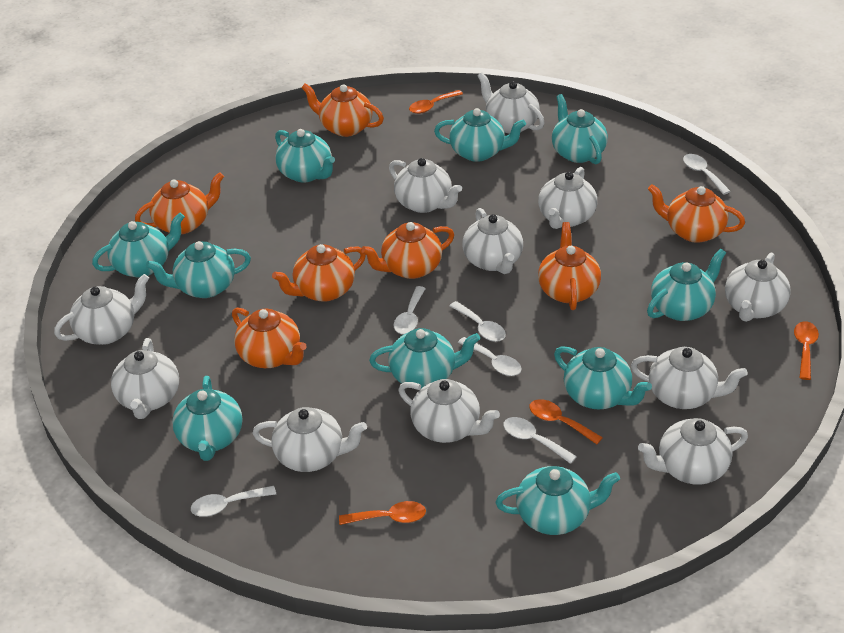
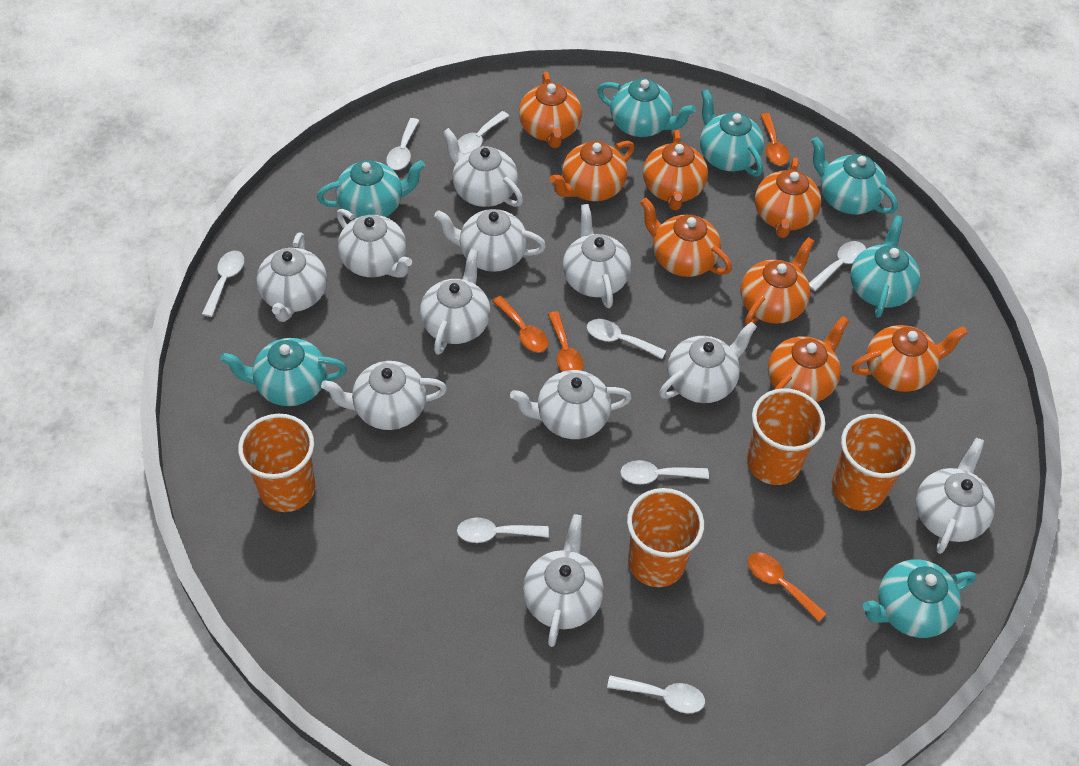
orange cup: none = 0 -> [238,414,315,512] [627,488,704,587] [747,388,825,485] [832,414,916,511] = 4
orange teapot: [135,172,224,234] [232,308,307,368] [272,244,366,302] [301,83,384,137] [361,222,454,279] [538,222,601,310] [648,184,745,243] = 7 -> [519,72,582,148] [550,141,634,201] [640,198,732,277] [643,130,708,210] [740,237,814,326] [755,157,821,238] [768,316,849,402] [852,325,968,392] = 8
turquoise teapot: [92,213,185,277] [146,241,251,298] [172,376,242,461] [275,129,335,182] [369,328,480,388] [434,108,526,162] [496,466,620,535] [552,94,608,164] [554,346,652,409] [647,249,726,321] = 10 -> [220,338,347,406] [317,160,425,219] [597,79,696,137] [700,89,764,176] [811,137,898,214] [850,215,920,318] [863,559,976,638] = 7
white spoon: [191,486,276,517] [394,286,426,334] [450,301,506,342] [458,337,522,376] [503,417,577,464] [683,154,731,195] = 6 -> [202,250,244,317] [386,118,420,170] [457,517,549,543] [458,111,509,154] [587,319,666,359] [607,675,705,713] [620,460,709,484] [809,241,866,291] = 8

